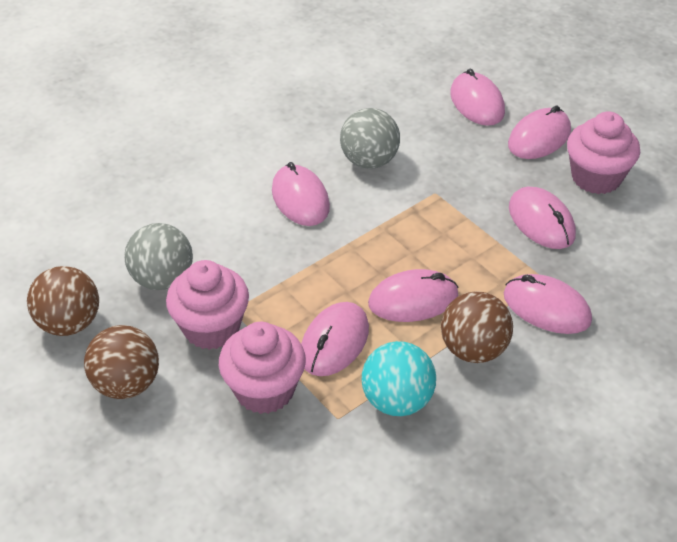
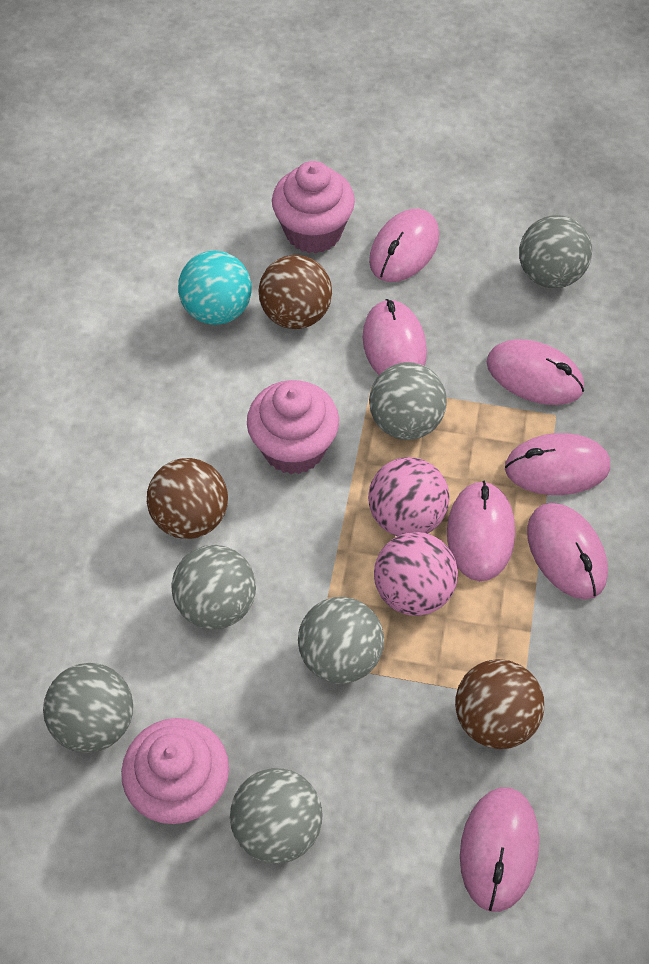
grey ball: [125,223,193,290] [340,108,400,169] = 2 -> [43,663,133,753] [171,545,256,629] [230,768,323,864] [298,597,384,683] [369,362,447,440] [519,215,592,288] = 6
pink ball: none = 0 -> [368,457,450,536] [374,532,458,616] = 2

